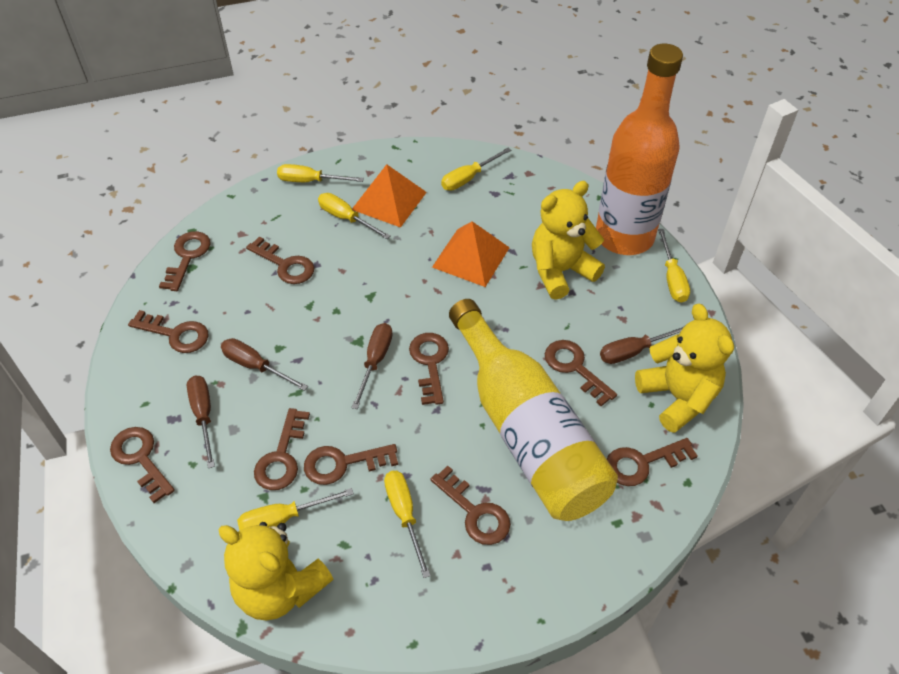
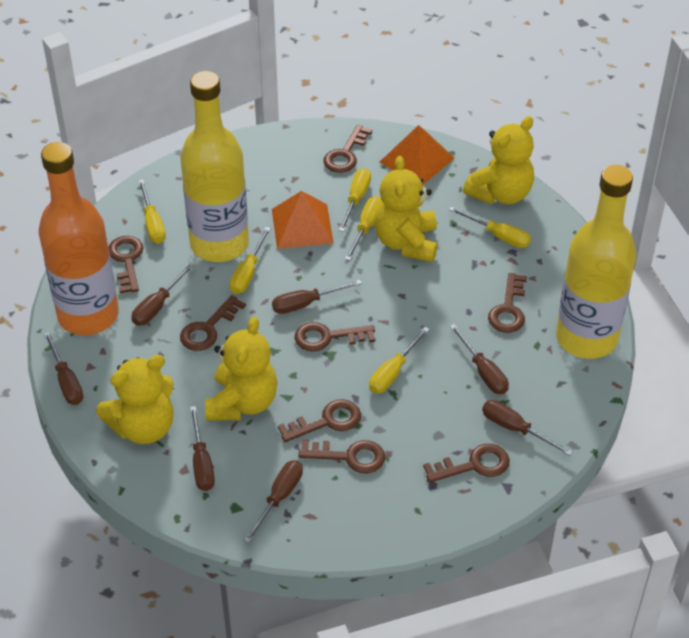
brown key: [110,427,175,503] [128,310,209,353] [159,231,211,291] [246,236,314,284] [254,408,310,490] [304,444,398,485] [409,333,449,405] [430,466,511,545] [545,340,617,406] [607,438,698,486] = 10 -> [109,236,143,293] [180,295,246,351] [278,399,361,442] [295,322,375,352] [298,439,385,473] [323,125,372,173] [423,444,510,483] [488,273,527,333] = 8
brown screwdriver: [187,375,215,468] [221,338,308,391] [351,323,393,409] [600,326,684,364] = 4 -> [44,332,83,405] [131,263,195,326] [190,406,215,491] [244,460,303,543] [272,280,362,314] [450,324,509,394] [482,400,573,456] = 7
yellow bottle: [449,299,618,521] = 1 -> [180,71,249,262] [556,165,636,359] = 2
yellow teddy bear: [218,522,333,621] [532,181,605,300] [635,303,734,433] = 3 -> [96,355,174,444] [205,316,278,421] [374,156,437,262] [463,116,534,204] = 4

